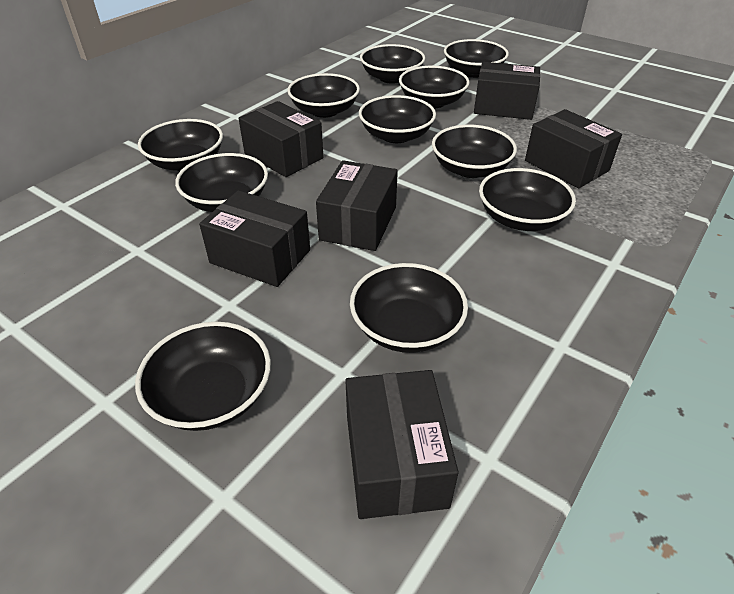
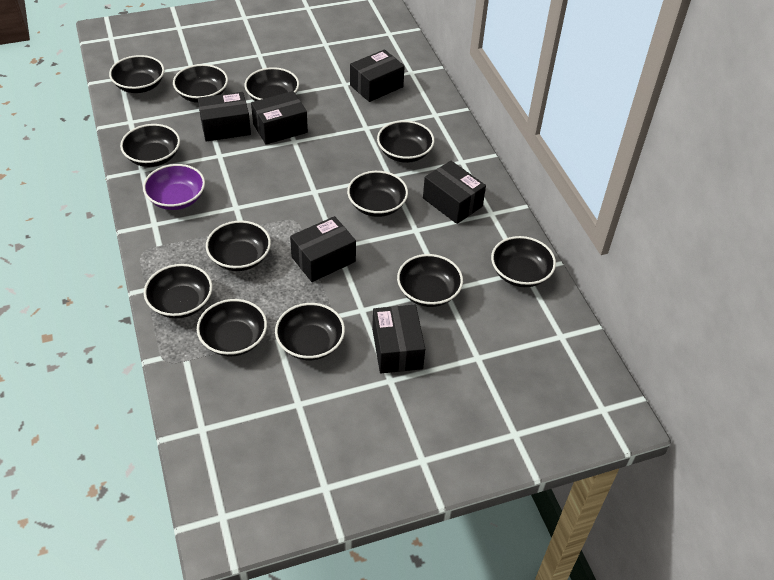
black bowl: [135,322,271,431] [138,119,223,171] [175,153,268,212] [287,73,360,118] [350,263,468,353] [359,95,436,143] [360,44,425,84] [399,66,470,109] [432,125,517,178] [444,39,509,78] [479,168,576,231] = 11 -> [109,55,164,93] [120,124,180,167] [144,264,212,318] [173,64,228,103] [197,299,267,356] [206,220,271,271] [245,67,299,101] [275,303,345,360] [347,171,408,217] [377,120,434,163] [397,254,463,307] [491,236,556,287] = 12
purple bowl: none = 0 -> [143,164,205,210] = 1

